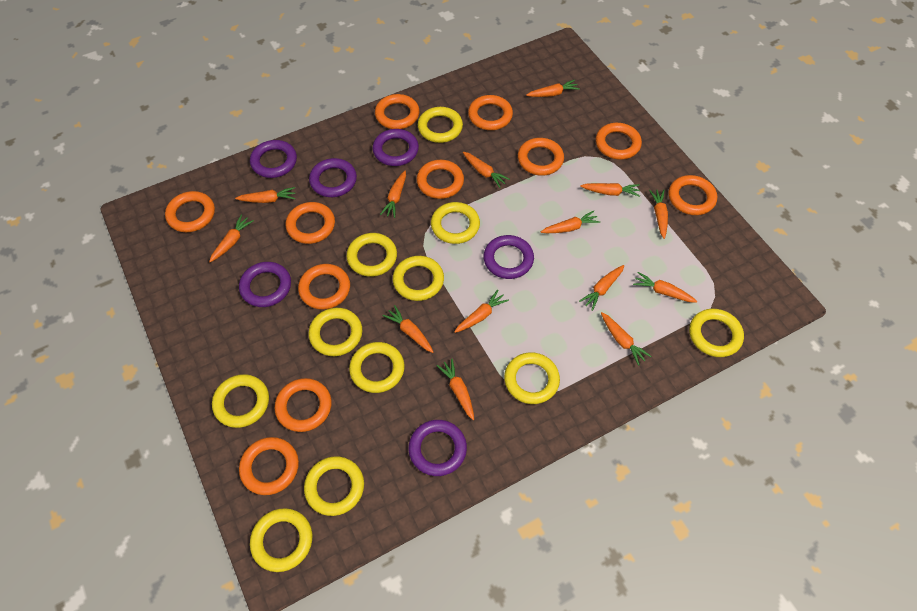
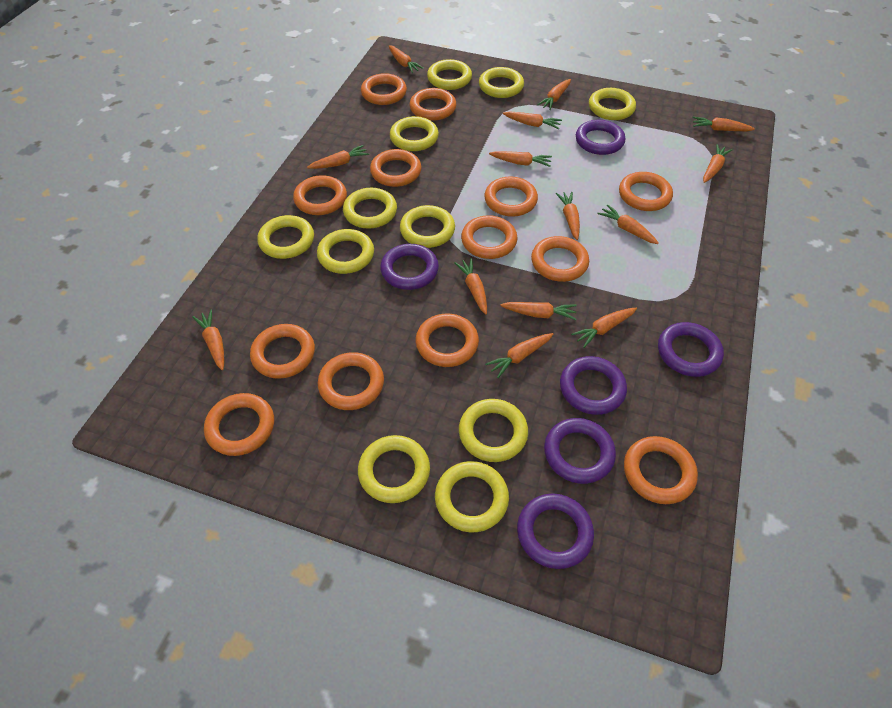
orange ring: [165,191,215,232] [239,437,299,495] [275,378,332,432] [286,202,335,244] [298,264,350,310] [375,94,420,129] [417,160,464,199] [468,95,513,130] [518,138,564,176] [596,123,642,160] [669,175,717,215] = 11 -> [204,393,274,456] [250,324,315,379] [293,175,347,215] [318,352,384,410] [361,73,407,105] [370,149,421,187] [409,88,457,121] [416,314,479,367] [461,215,517,259] [484,176,538,217] [531,236,589,282] [619,172,673,211] [624,436,698,504] = 13

